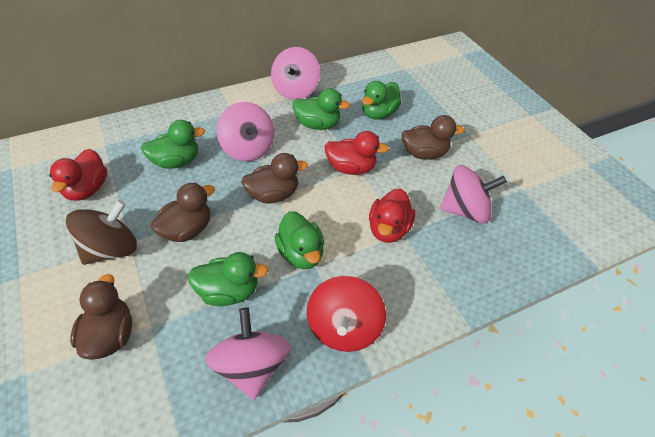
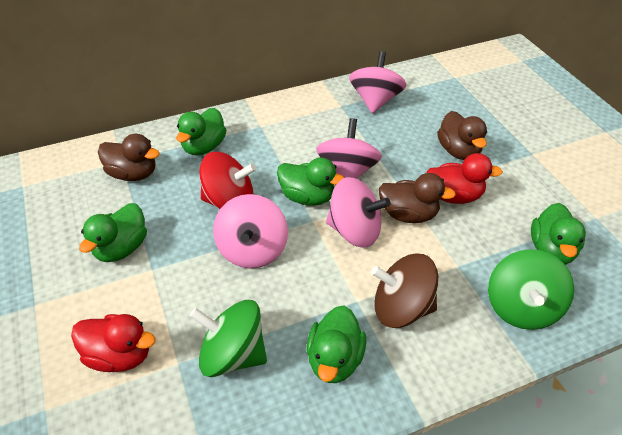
brown duck: [70,274,132,360] [151,183,215,242] [241,153,308,204] [401,115,464,160] = 4 -> [98,134,160,181] [379,173,456,223] [437,111,487,160] = 3
green spinning top: none = 0 -> [190,300,267,377] [488,249,574,330] = 2
red duck: [49,149,107,201] [325,131,389,175] [369,188,415,243] = 3 -> [71,314,156,372] [427,153,503,204] = 2

